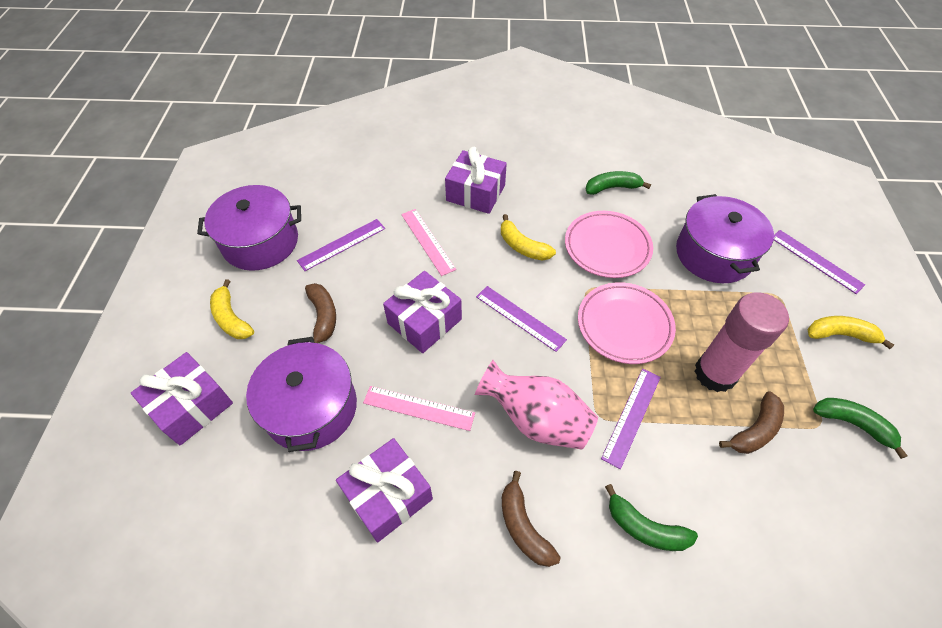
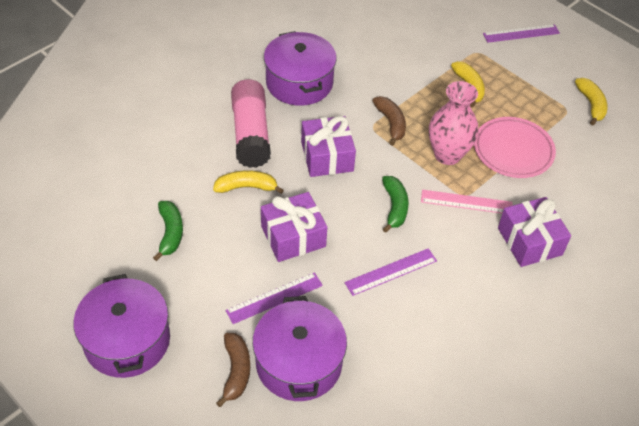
brown banana: [305,283,336,343] [502,471,560,567] [719,391,784,454] = 3 -> [216,333,250,407] [373,96,406,146] = 2
green banana: [586,171,651,195] [605,484,698,551] [813,398,908,459] = 3 -> [153,201,183,261] [382,176,409,233] = 2
pink plate: [565,211,653,278] [578,282,676,364] = 2 -> [474,117,556,178] = 1
pink ruler: [363,386,475,431] [401,209,456,276] = 2 -> [421,190,513,213] = 1
purple gift: [131,352,233,445] [336,438,433,543] [383,271,462,353] [445,147,507,214] = 4 -> [261,192,327,262] [301,116,356,177] [498,197,571,267] = 3
purple ruler: [297,219,385,271] [476,286,567,352] [601,369,661,469] [774,230,865,294] = 4 -> [226,272,323,324] [344,248,437,296] [483,24,560,43] = 3

